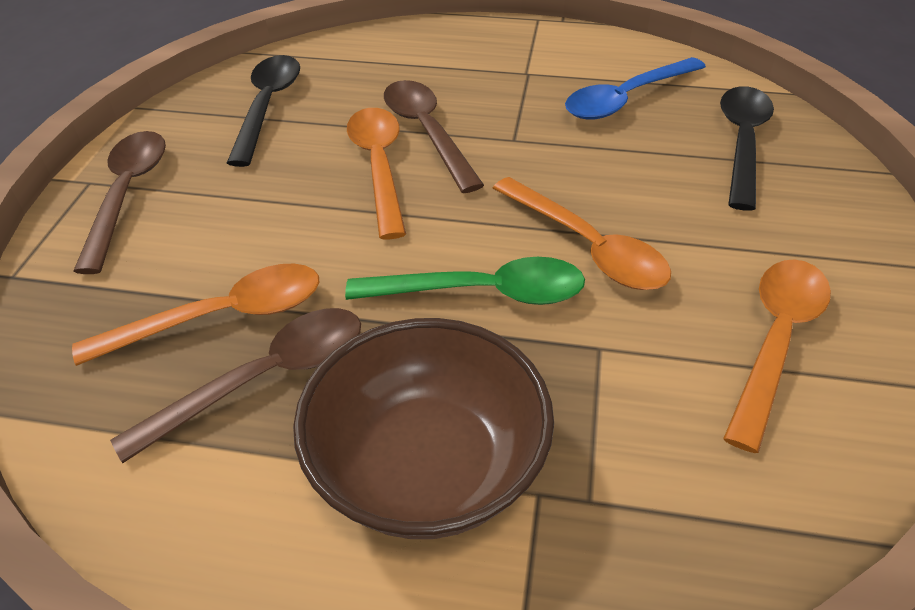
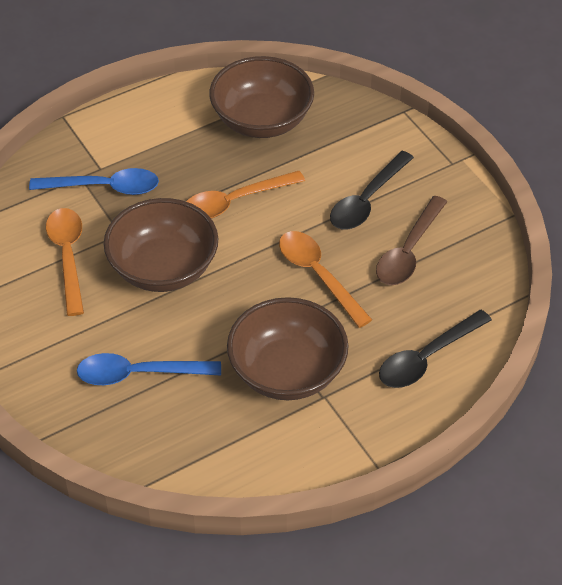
blue spoon: [565,57,706,120] = 1 -> [29,168,159,195] [77,353,221,385] = 2
brown bowl: [293,318,554,539] = 1 -> [104,198,218,292] [209,56,314,138] [227,297,349,400] = 3
brown spoon: [73,131,166,274] [110,308,361,463] [384,80,484,193] = 3 -> [376,196,447,285] = 1
green spoon: [345,257,585,305] = 1 -> none = 0
orange spoon: [72,264,319,366] [347,108,406,240] [492,177,671,290] [723,259,831,453] = 4 -> [46,208,84,316] [186,171,305,219] [279,231,372,328] = 3

